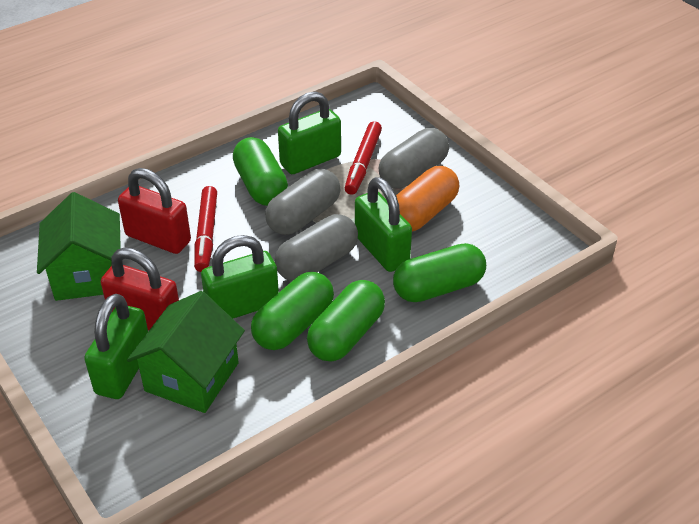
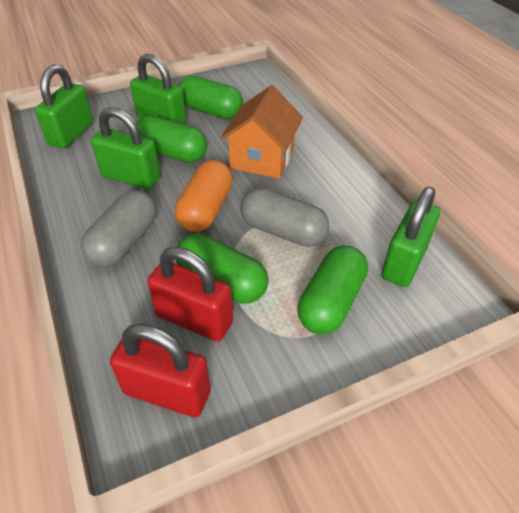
green house: [37,192,121,301] [127,291,245,413] = 2 -> none = 0
grey capsule: [265,169,340,235] [275,214,358,281] [379,128,449,189] = 3 -> [81,190,157,267] [240,188,329,247] = 2
orange house: none = 0 -> [221,85,303,179] = 1
red marker: [194,186,217,272] [345,121,382,195] = 2 -> none = 0

